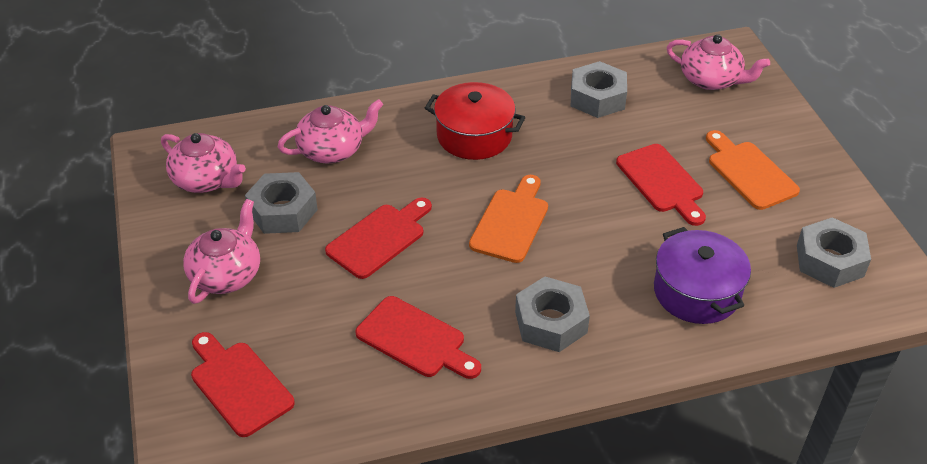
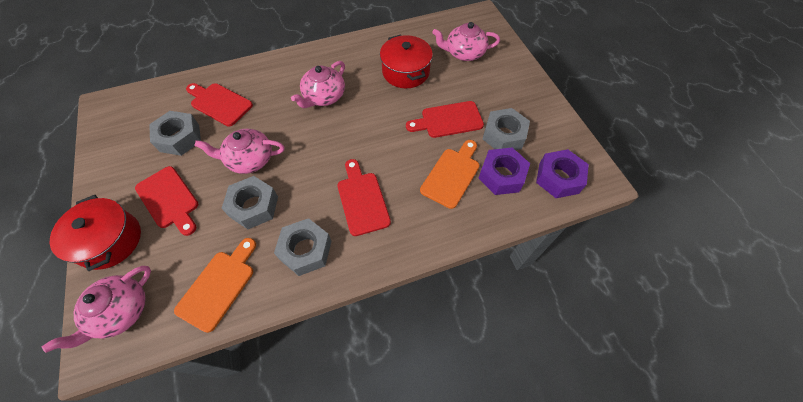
purple nut: none = 0 -> [478,147,530,195] [536,149,589,198] = 2
purple pot: [654,227,751,324] = 1 -> none = 0
red pot: [425,82,526,160] = 1 -> [50,195,141,271] [380,35,433,88] = 2

